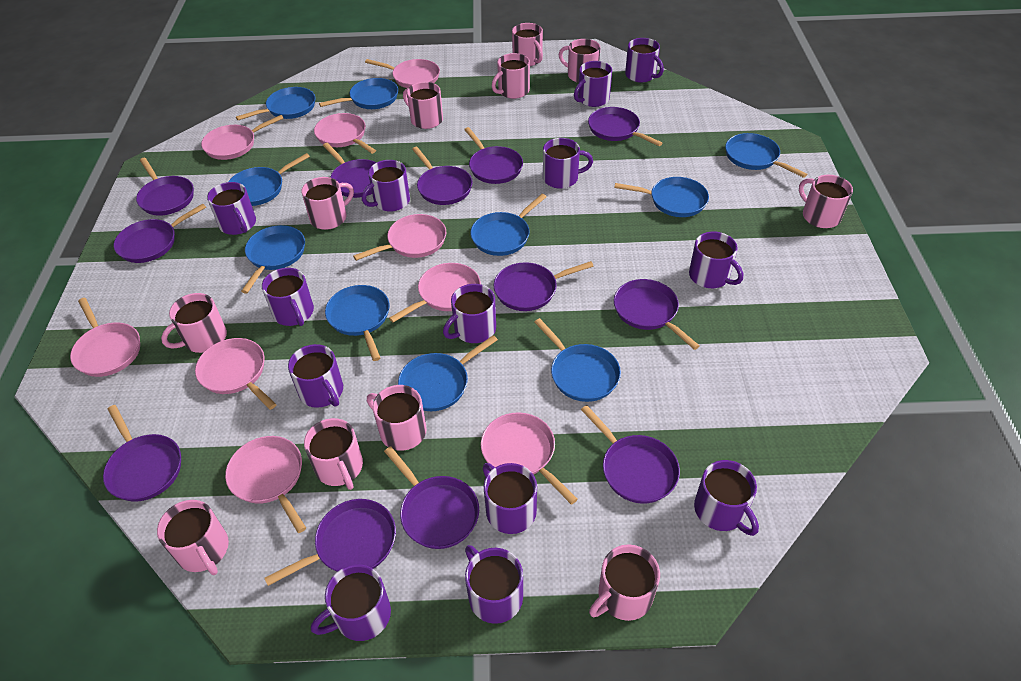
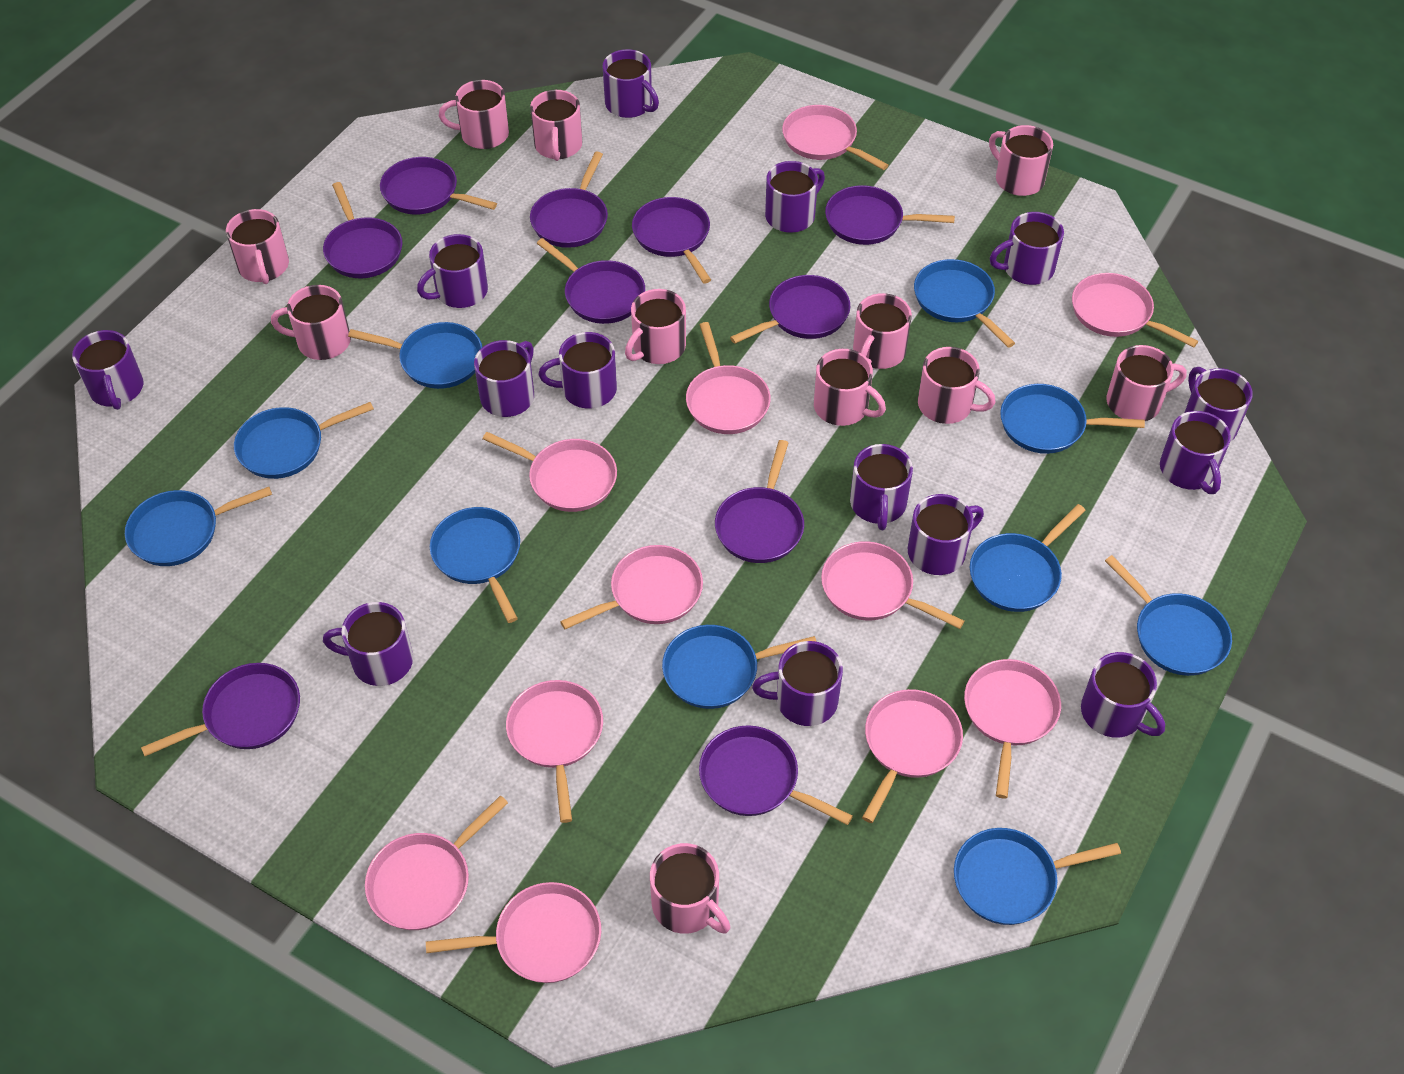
pink pan: [70,298,140,377] [195,338,277,410] [201,115,284,160] [225,436,306,533] [314,113,376,154] [353,214,446,261] [365,59,440,88] [389,263,481,323] [481,412,578,505] = 9 -> [365,796,508,930] [426,882,601,983] [483,432,617,512] [506,680,603,823] [560,545,703,629] [686,322,771,434] [782,105,889,170] [821,541,964,629] [862,689,963,823] [964,659,1061,799] [1072,273,1198,348] = 11
purple mug: [207,182,256,235] [262,268,314,326] [288,344,343,408] [311,564,391,641] [362,160,410,212] [443,284,496,343] [465,545,523,624] [483,463,537,534] [543,138,593,189] [574,61,612,107] [625,38,664,83] [689,232,743,288] [694,460,759,536] = 13 -> [72,330,143,410] [323,602,413,686] [417,234,488,308] [474,340,534,417] [539,332,617,409] [603,49,659,118] [752,641,843,726] [765,161,825,233] [850,444,913,530] [908,494,984,575] [990,212,1064,285] [1081,652,1165,738] [1160,411,1231,494] [1184,367,1253,442] = 14
purple pan: [103,405,181,502] [114,204,206,263] [136,158,194,215] [264,499,396,586] [323,143,377,198] [384,446,479,549] [412,147,473,205] [464,127,523,184] [494,261,593,311] [581,405,680,504] [588,107,663,146] [614,279,700,350] = 12 -> [141,663,300,756] [323,182,402,278] [380,157,497,215] [530,152,608,248] [537,238,645,324] [632,197,711,283] [699,725,853,825] [715,440,804,563] [730,275,850,344] [825,185,955,245] = 10

